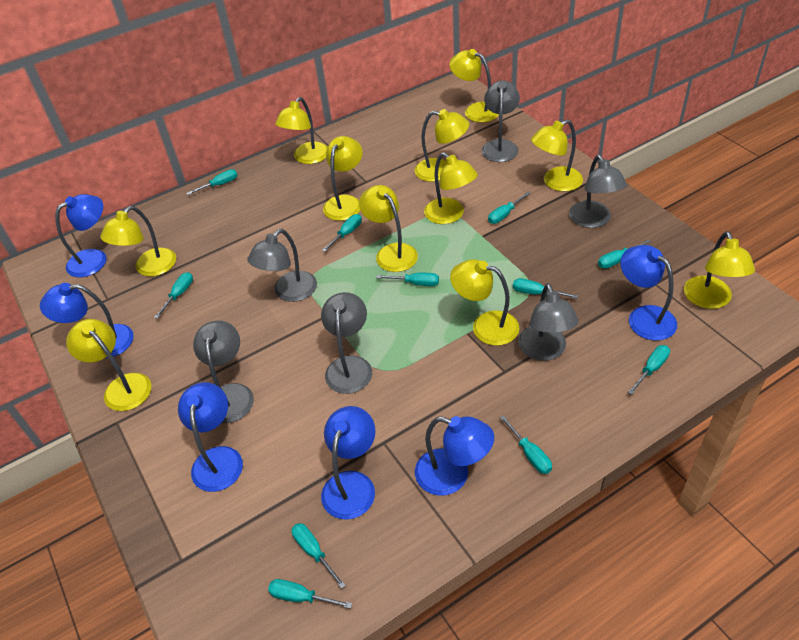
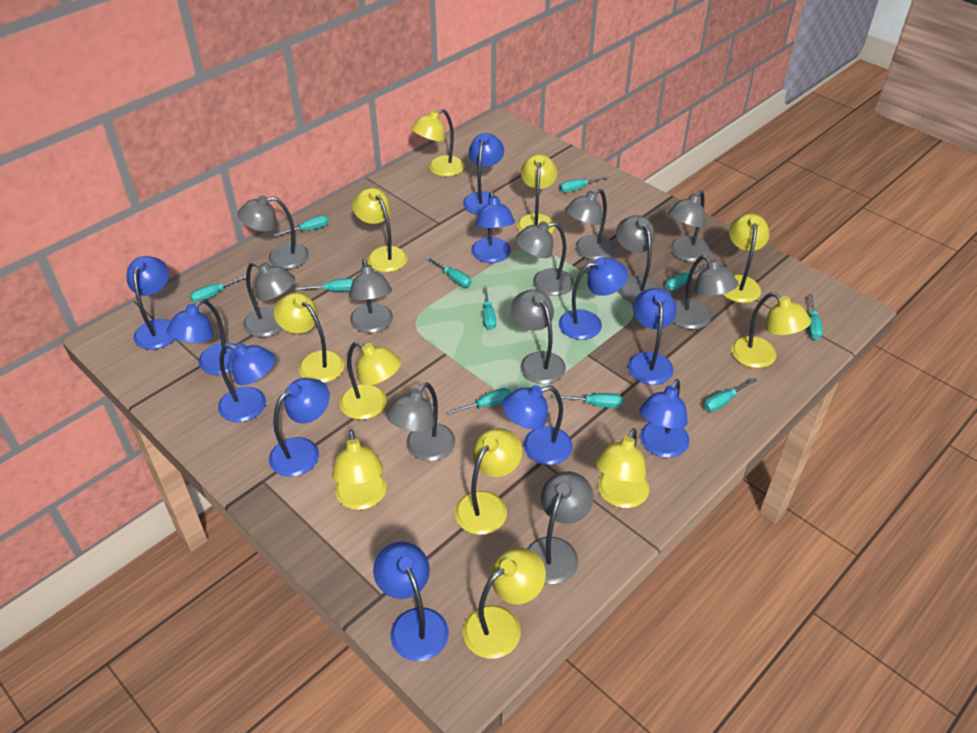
blue lamp: [40,283,134,358] [55,194,107,278] [178,382,243,492] [321,406,375,520] [415,416,494,496] [620,245,677,341] = 6 -> [127,256,175,350] [167,299,236,375] [218,343,275,422] [269,378,330,477] [373,542,449,661] [463,133,504,214] [471,192,515,263] [502,385,573,465] [559,257,628,340] [628,288,677,385] [639,379,689,458] = 11
grey lamp: [193,321,254,423] [248,229,317,302] [321,292,372,394] [481,80,520,162] [518,283,579,361] [569,155,627,228] = 6 -> [237,195,309,269] [243,262,295,337] [349,259,393,333] [386,382,455,461] [511,289,566,384] [515,221,574,296] [527,471,594,584] [565,189,615,260] [616,215,659,303] [668,191,710,262] [673,255,738,329] = 11

